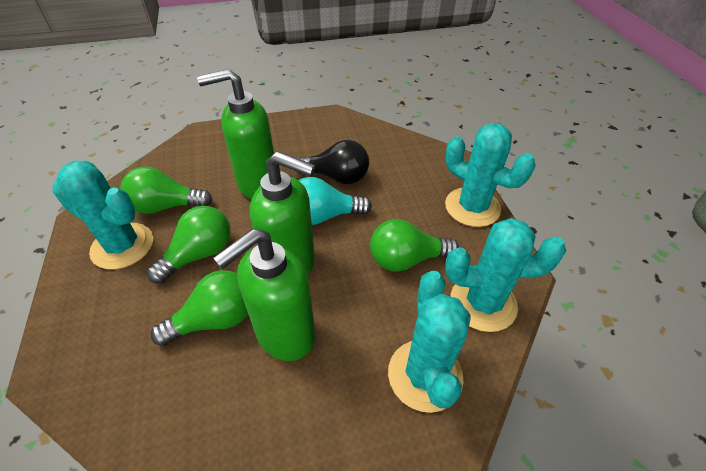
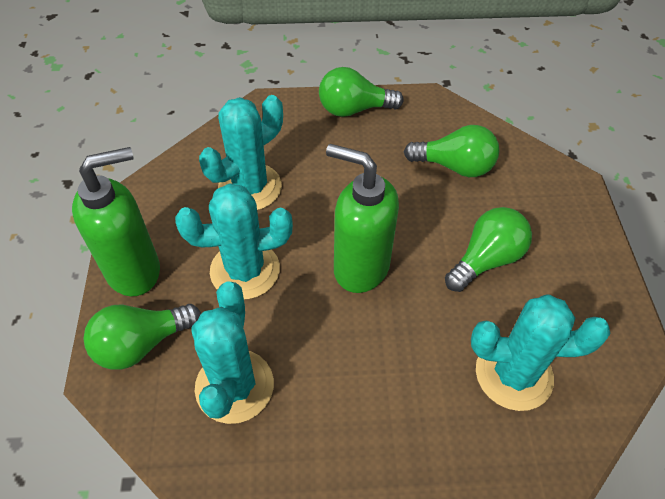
black light bulb: [296,140,369,184] = 1 -> none = 0
green soap dispenser: [197,69,274,199] [213,228,315,361] [250,151,315,275] = 3 -> [72,147,160,296] [326,144,399,293] = 2
turquoise light bulb: [298,177,372,225] = 1 -> none = 0

